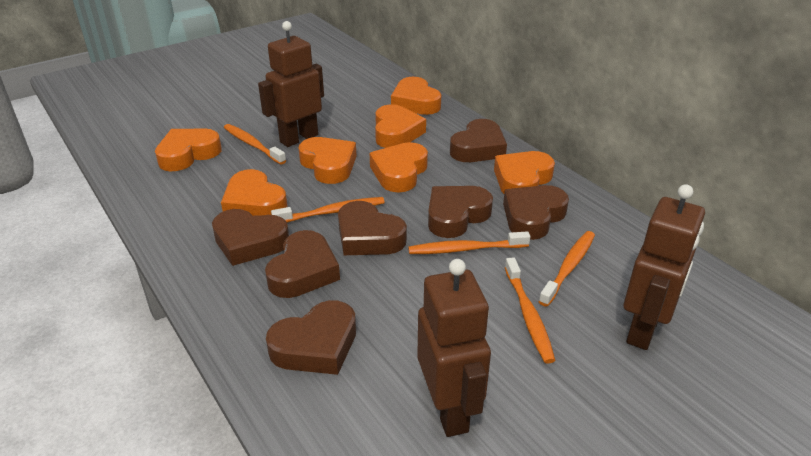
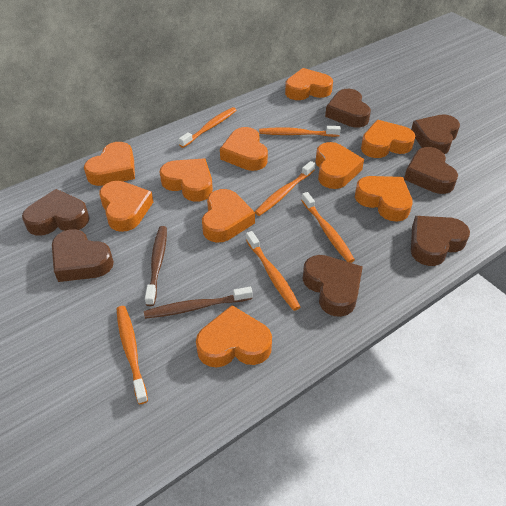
brown robot: [258,21,324,147] [417,259,491,437] [624,184,705,350] = 3 -> none = 0
brown toothbrush: none = 0 -> [144,287,253,319] [145,226,167,306] = 2
orange heart: [155,128,222,172] [221,169,287,216] [299,137,357,184] [369,142,428,192] [375,104,426,148] [391,77,441,115] [494,151,555,194] = 7 -> [84,142,135,186] [99,181,153,232] [160,158,213,202] [196,305,272,367] [202,189,255,243] [220,127,268,171] [285,68,333,100] [315,142,364,189] [355,176,413,221] [361,120,415,158] = 10
orange toothbrush: [224,124,286,164] [271,197,385,223] [408,231,530,254] [505,257,556,364] [539,231,595,307] = 5 -> [117,306,148,404] [179,107,237,148] [246,231,300,311] [255,161,315,216] [259,126,341,137] [301,192,355,263] = 6

